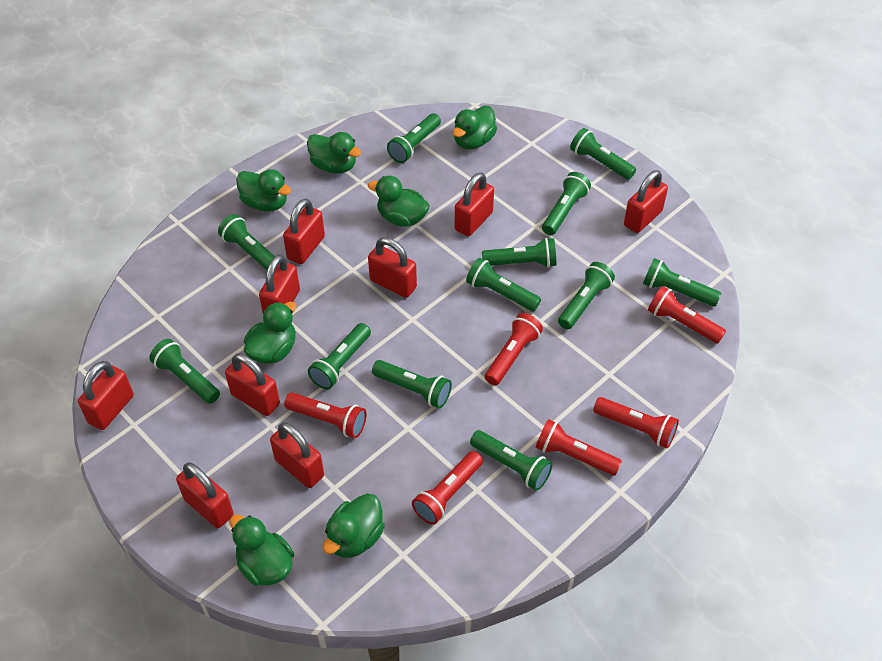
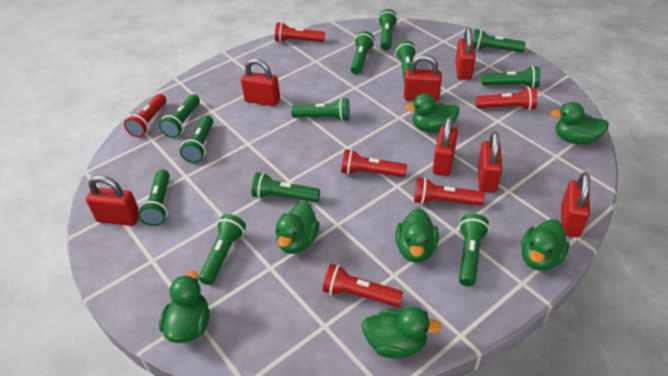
red padlock: [78,361,134,430] [176,462,234,528] [225,354,280,416] [259,255,300,314] [270,422,324,488] [283,199,325,264] [368,237,417,298] [455,173,494,236] [624,170,668,233] = 9 -> [86,175,139,226] [241,59,280,106] [404,55,442,102] [433,116,458,176] [455,28,476,80] [478,131,502,193] [561,172,590,237] = 7

